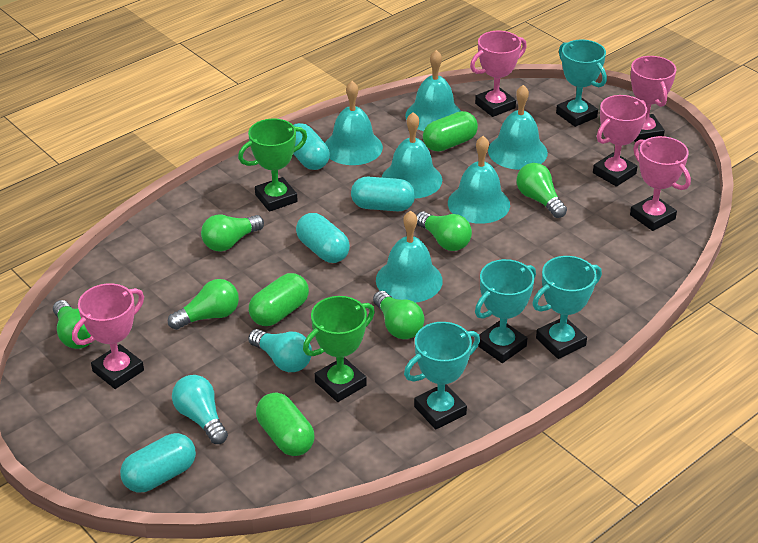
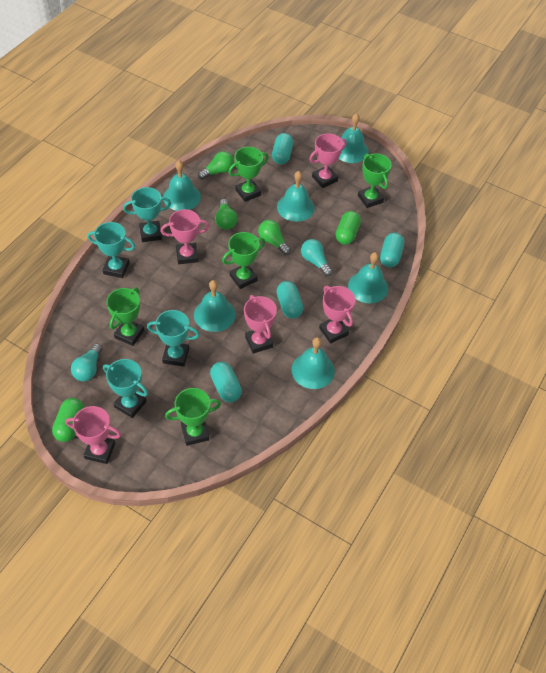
green capsule: [249,273,309,326] [256,393,315,456] [423,111,478,152] = 3 -> [52,398,84,442] [335,211,361,245] = 2
green light bulb: [53,300,91,349] [168,279,239,330] [201,215,264,251] [373,291,424,339] [416,211,472,251] [517,163,567,218] = 6 -> [198,151,234,180] [215,199,237,230] [258,220,291,255] = 3
green trophy: [238,119,307,212] [303,296,375,402] = 2 -> [106,287,144,346] [165,388,221,446] [222,232,265,289] [228,147,269,202] [358,153,391,208] = 5

